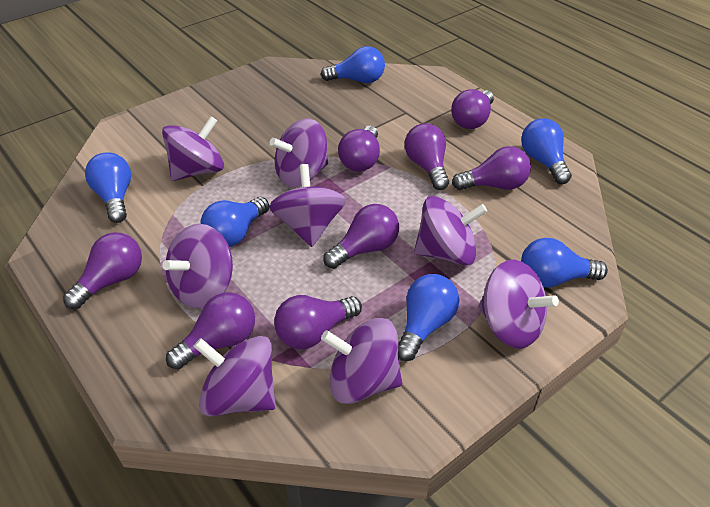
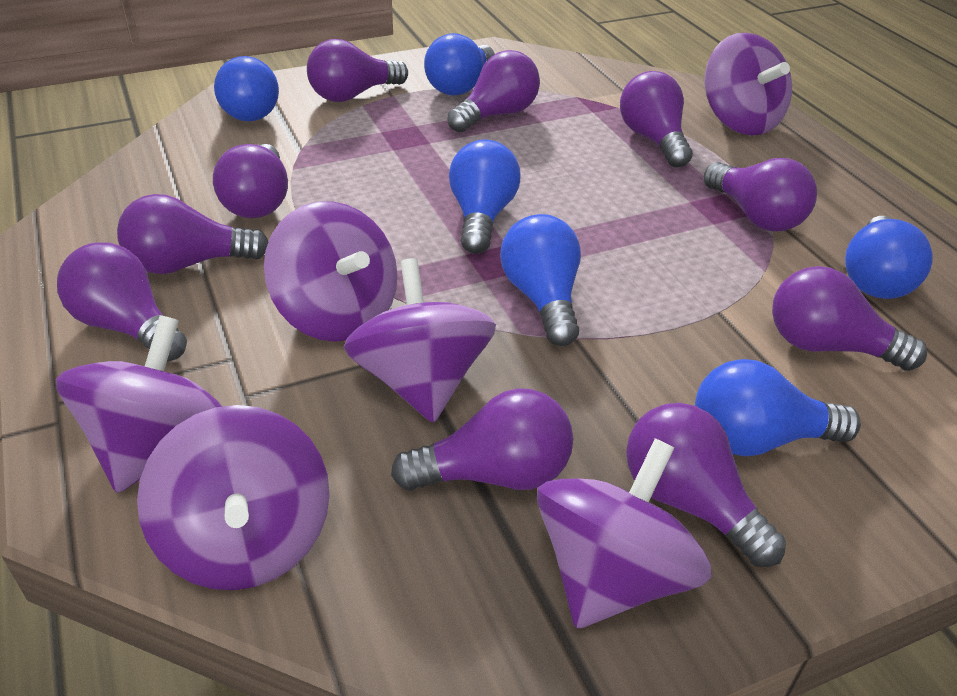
purple light bulb: [63,232,142,309] [166,292,255,369] [274,295,362,349] [323,204,399,269] [338,126,380,171] [405,123,449,190] [451,89,494,129] [452,146,531,190] = 8 -> [57,243,187,362] [117,194,268,274] [213,144,288,218] [307,39,408,102] [391,388,573,491] [447,50,540,133] [620,71,693,167] [626,403,786,567] [703,158,817,231] [772,266,927,371] = 10
purple spinning top: [162,116,224,181] [162,224,233,308] [193,336,276,417] [269,164,346,247] [270,119,328,187] [321,318,402,404] [414,196,487,265] [479,260,559,349] = 8 -> [56,315,222,493] [137,405,330,590] [264,201,398,342] [344,258,496,423] [537,438,712,629] [704,33,792,135] = 6

